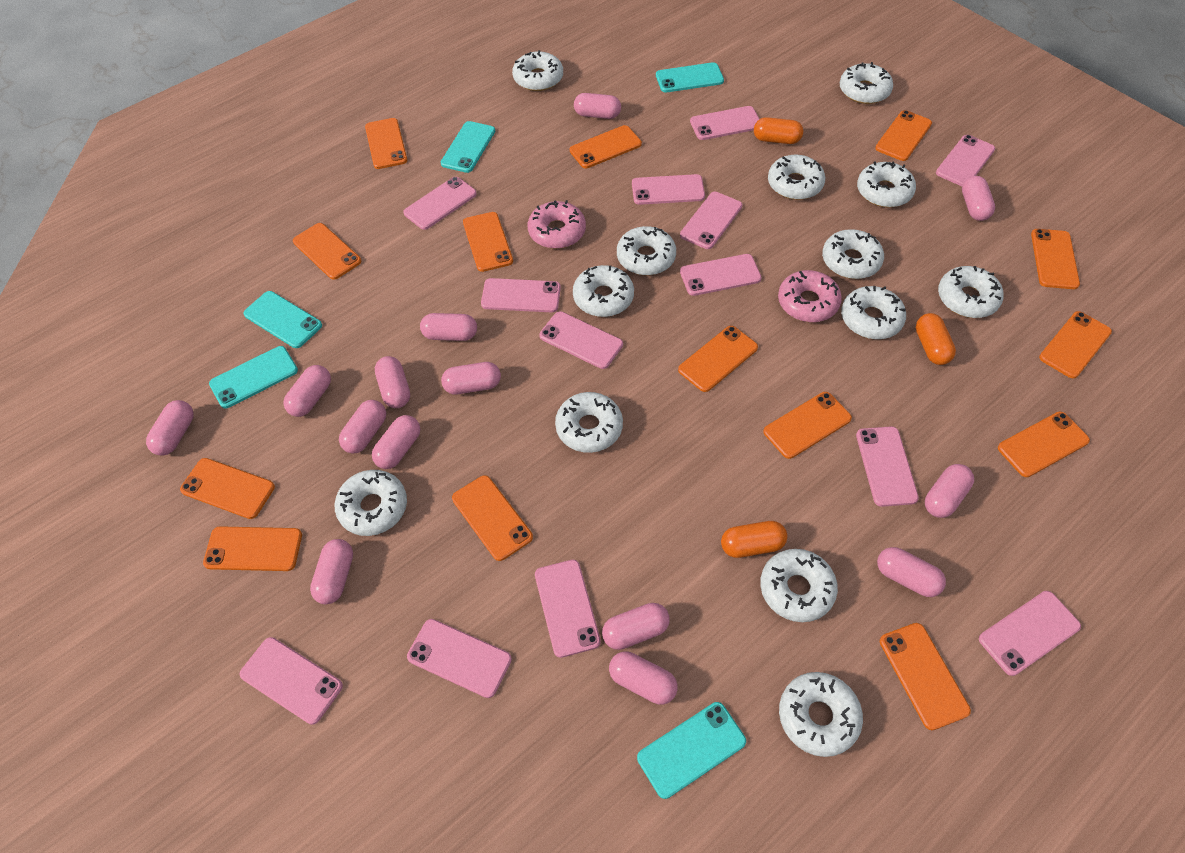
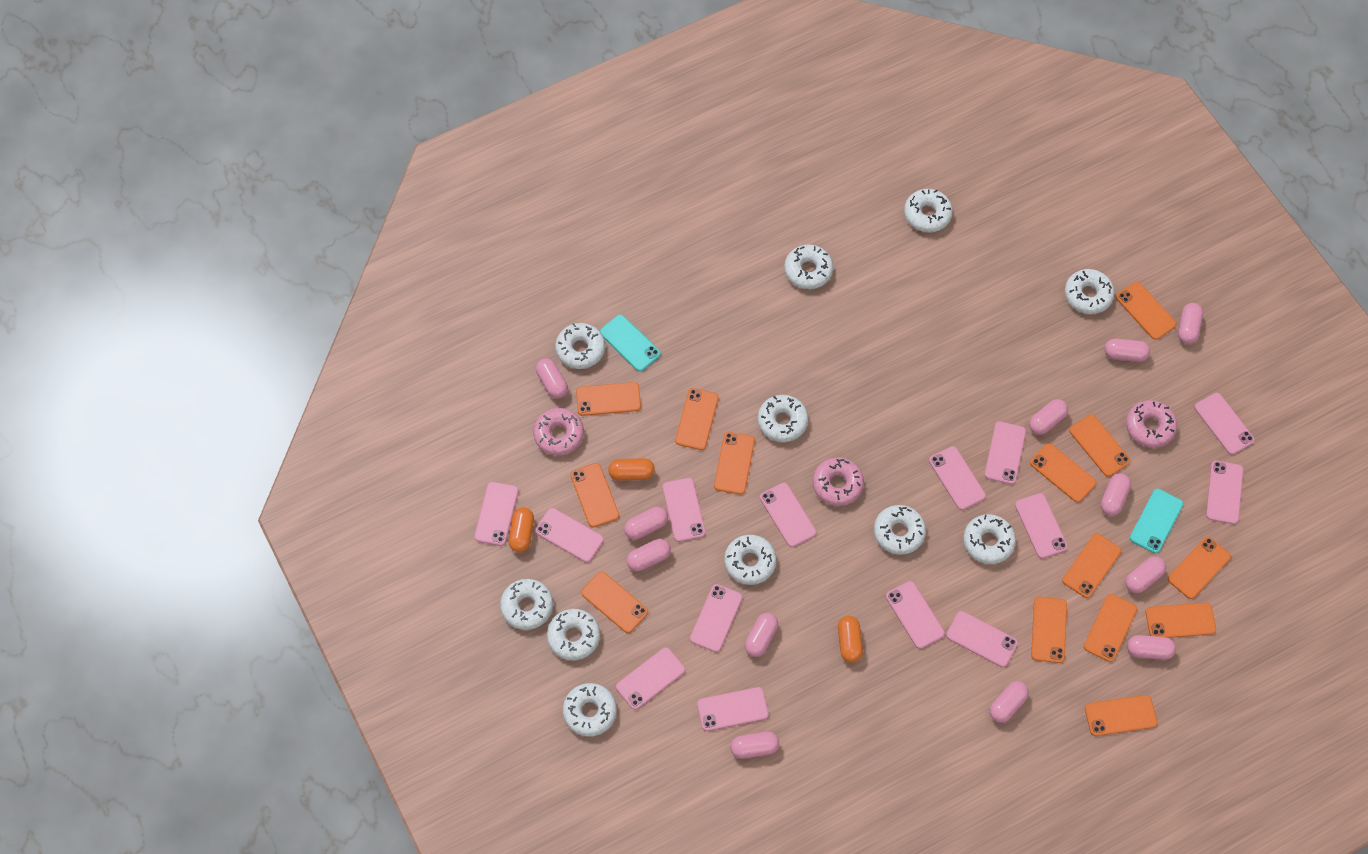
pink capsule: [146,400,194,456] [283,365,331,417] [310,539,353,604] [339,400,386,454] [372,415,420,469] [375,356,410,408] [420,313,477,341] [441,362,501,395] [574,93,621,119] [602,603,670,650] [609,651,678,705] [877,547,946,597] [925,464,974,518] [962,176,995,221] = 14 -> [536,358,568,399] [624,507,668,540] [626,539,671,572] [731,731,779,759] [745,613,778,657] [990,681,1029,723] [1029,399,1068,435] [1101,473,1131,516] [1104,339,1150,362] [1125,556,1166,593] [1127,635,1176,660] [1178,303,1203,344] = 12
pink donut: [528,200,586,249] [778,270,842,322] = 2 -> [533,408,584,456] [813,457,864,506] [1126,400,1177,448] = 3
pink phone: [239,637,343,725] [403,177,477,230] [407,619,512,698] [481,278,561,312] [535,560,601,658] [539,311,623,369] [632,174,705,205] [680,192,742,249] [680,254,762,296] [690,106,759,140] [856,426,919,507] [936,135,995,186] [979,591,1081,676] = 13 -> [474,482,519,546] [535,508,604,562] [616,647,685,710] [662,478,706,542] [690,584,743,652] [697,687,769,731] [760,482,816,547] [886,581,945,649] [929,446,986,510] [946,611,1018,667] [984,421,1026,484] [1015,493,1068,559] [1194,393,1255,455] [1206,461,1243,524] = 14
turquoise phone: [209,346,298,408] [244,291,322,348] [441,121,495,173] [637,702,746,799] [656,62,724,93] = 5 -> [600,314,661,371] [1130,489,1183,553] = 2
white donut: [335,470,407,536] [512,50,563,91] [555,392,623,453] [573,265,634,317] [617,226,676,275] [760,549,838,622] [768,155,825,200] [779,672,863,757] [822,229,884,279] [840,62,893,104] [841,286,906,339] [857,162,916,207] [938,266,1004,318] = 13 -> [500,579,553,630] [547,609,600,660] [555,323,605,369] [563,683,617,736] [724,535,776,585] [758,395,808,442] [784,245,833,289] [874,505,926,555] [904,189,953,232] [963,514,1016,564] [1065,269,1114,314] = 11

